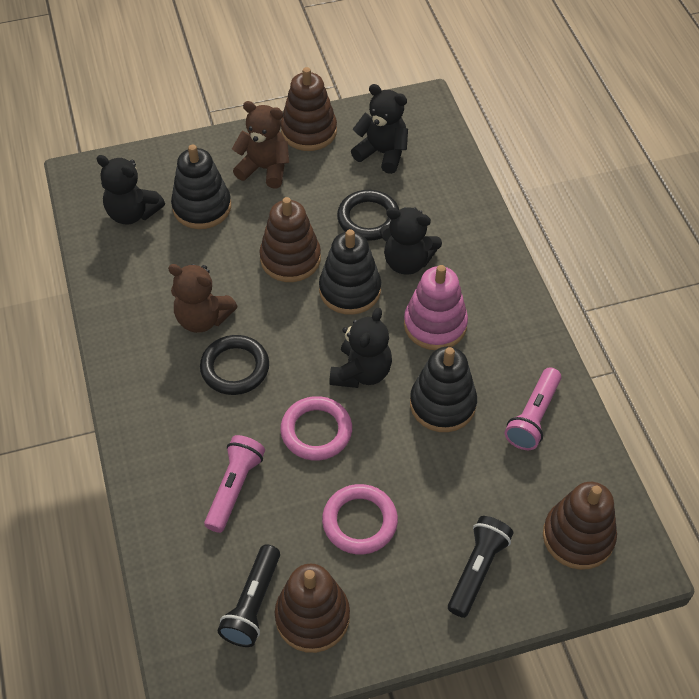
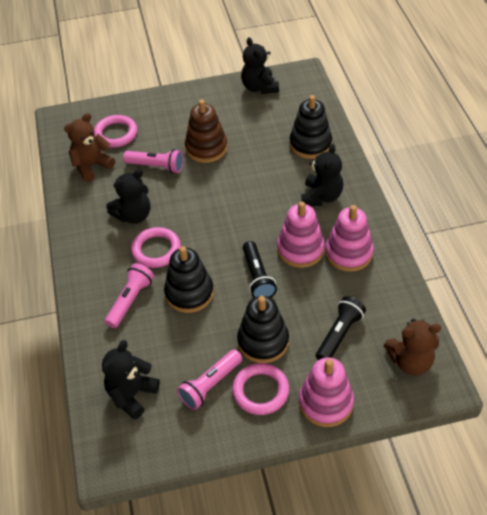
black ring: [200,335,269,395] [337,190,399,241] = 2 -> none = 0
brown stacking toy: [259,197,321,282] [275,564,350,653] [281,67,337,151] [543,482,617,570] = 4 -> [185,99,227,163] = 1
pink flashlight: [204,435,265,533] [505,367,561,450] = 2 -> [105,263,154,328] [123,149,183,173] [177,349,242,410] = 3
pink ring: [280,396,352,461] [322,484,398,555] = 2 -> [94,115,137,148] [131,227,181,268] [232,363,289,415] = 3
pink stacking toy: [404,265,468,350] = 1 -> [277,201,325,268] [299,357,354,427] [325,205,374,272] = 3

